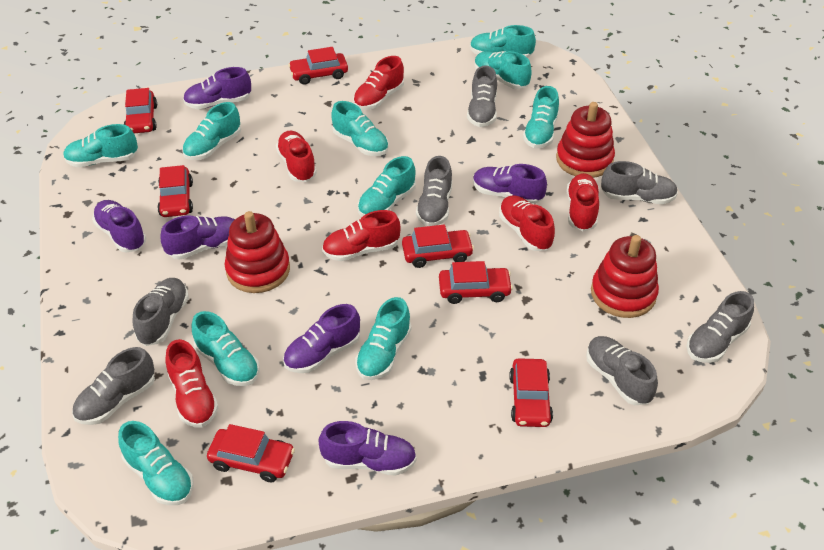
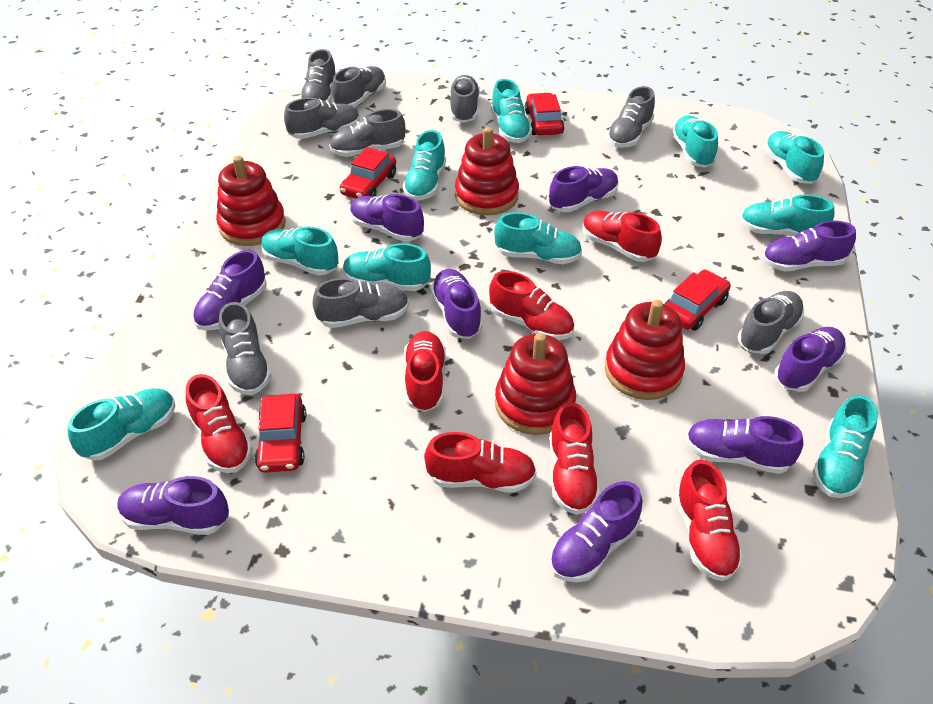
grey shoe: [72,347,155,425] [133,278,189,346] [416,156,452,226] [467,65,497,127] [586,336,658,405] [601,161,678,204] [687,291,754,363] = 7 -> [219,302,272,395] [284,98,360,139] [300,49,336,102] [312,278,409,328] [329,109,405,157] [332,66,386,108] [449,75,480,123] [607,86,655,148] [738,291,804,354] = 9
purple shoe: [92,200,146,253] [160,215,235,260] [183,67,251,109] [283,304,360,373] [319,421,416,476] [473,164,547,204] = 6 -> [117,476,229,535] [193,250,267,331] [350,194,424,242] [430,269,483,339] [549,166,619,212] [550,481,642,582] [686,416,803,474] [762,221,856,271] [775,327,846,392] = 9
red car: [124,88,157,133] [157,165,193,217] [207,424,295,483] [288,47,348,85] [402,225,474,268] [439,261,513,304] [509,358,553,427] = 7 -> [255,394,306,473] [340,147,396,199] [525,93,564,135] [665,270,731,331] = 4
red shoe: [165,339,218,428] [276,131,317,182] [322,210,401,261] [353,56,404,110] [499,195,555,251] [566,173,599,231] = 6 -> [186,374,253,473] [404,331,446,412] [424,432,536,493] [489,271,574,340] [550,402,600,515] [583,211,662,262] [675,460,743,581] = 7
red stacking toy: [224,211,290,293] [556,102,615,178] [591,235,659,318] = 3 -> [216,156,286,246] [455,127,519,215] [495,333,576,435] [605,300,685,400] = 4

